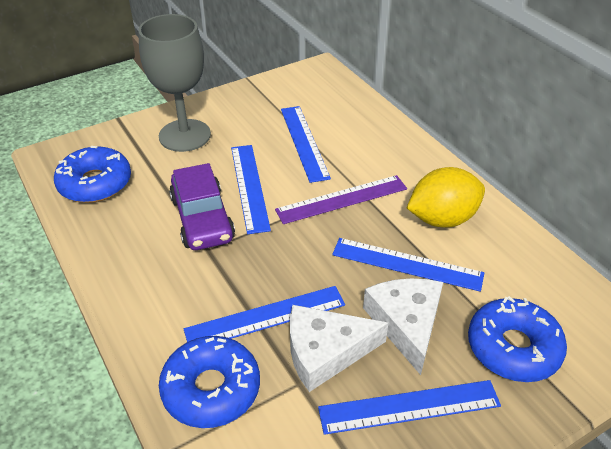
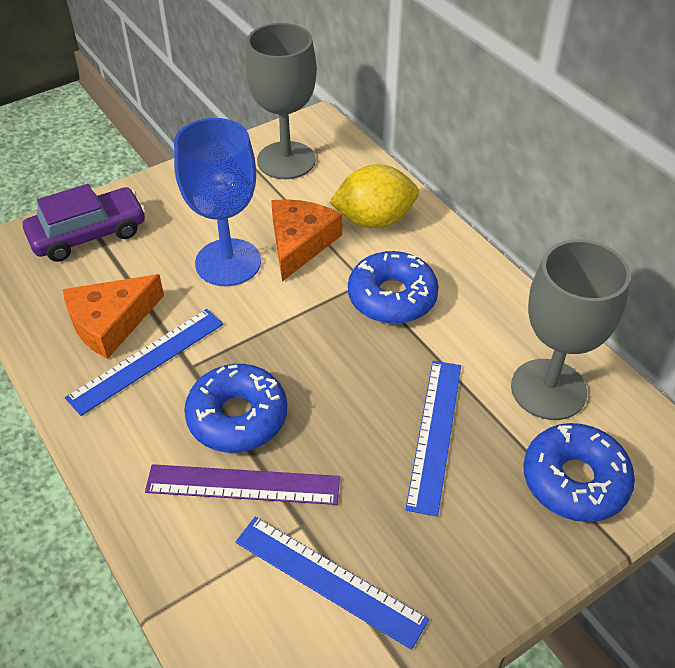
blue goblet: none = 0 -> [174,118,261,286] = 1
blue ruler: [184,286,345,342] [231,145,271,234] [281,106,331,183] [318,380,501,435] [332,238,484,292] = 5 -> [65,309,223,416] [235,517,429,650] [405,361,461,517] = 3
grey goblet: [138,14,211,152] = 1 -> [245,23,317,179] [511,239,631,420] = 2
orange cheese: none = 0 -> [63,274,164,359] [271,199,342,282] = 2
white cheese: [290,305,389,392] [363,278,443,375] = 2 -> none = 0

